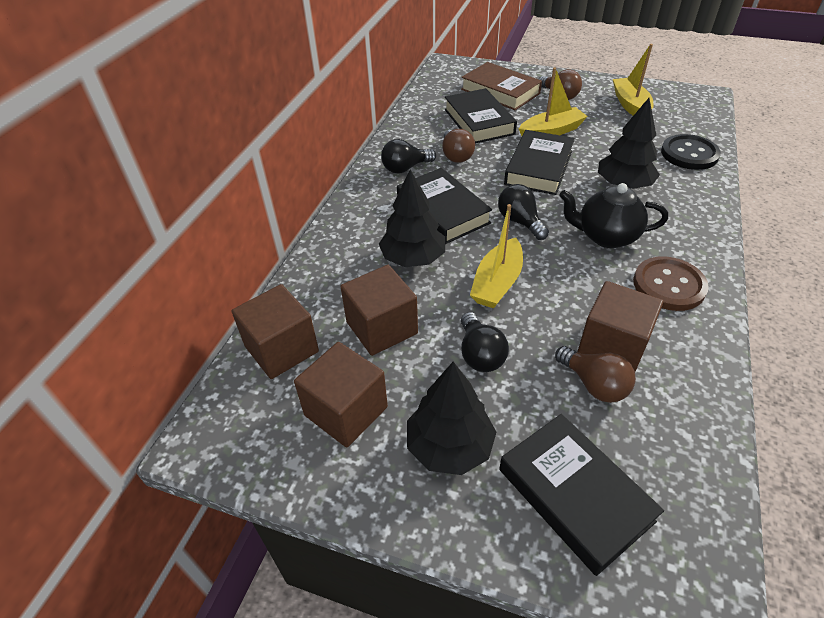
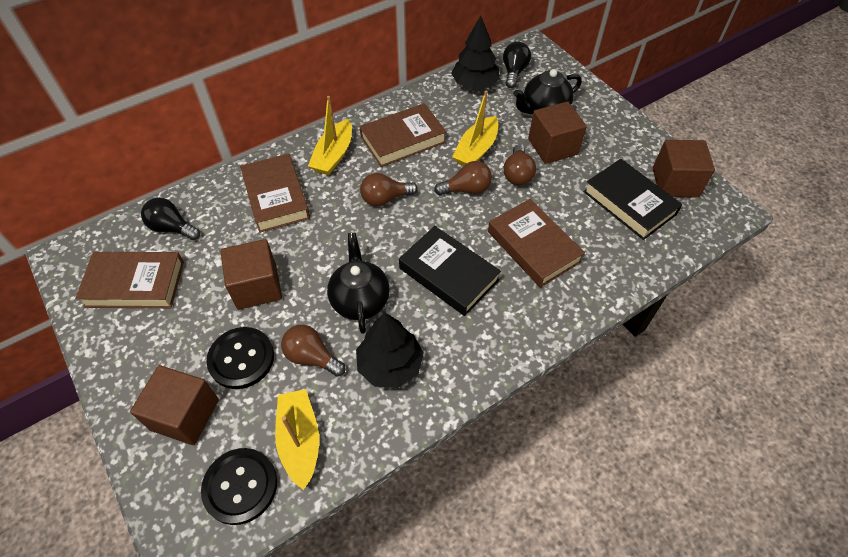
black book: [397,168,492,244] [445,88,517,143] [499,414,664,576] [504,130,575,195] = 4 -> [399,226,501,316] [584,159,682,240] = 2
black button: [661,134,721,170] = 1 -> [201,448,277,525] [206,327,274,389] = 2
black light bulb: [381,139,436,173] [461,312,509,372] [498,184,549,240] = 3 -> [141,198,200,240] [503,42,531,88] = 2
black teapot: [559,183,668,248] = 1 -> [327,232,390,334] [513,69,582,114] = 2
black tree: [379,169,445,267] [407,362,496,475] [598,98,660,189] = 3 -> [356,312,424,388] [451,16,500,89] = 2
brown book: [461,62,542,110] = 1 -> [75,252,184,308] [240,153,310,233] [360,103,447,167] [488,199,585,288] = 4
brown button: [633,256,709,311] = 1 -> none = 0
brown light bulb: [442,129,475,163] [539,69,582,100] [555,346,636,403] = 3 -> [281,325,345,377] [360,173,418,206] [434,161,492,195] [503,144,536,185] = 4

